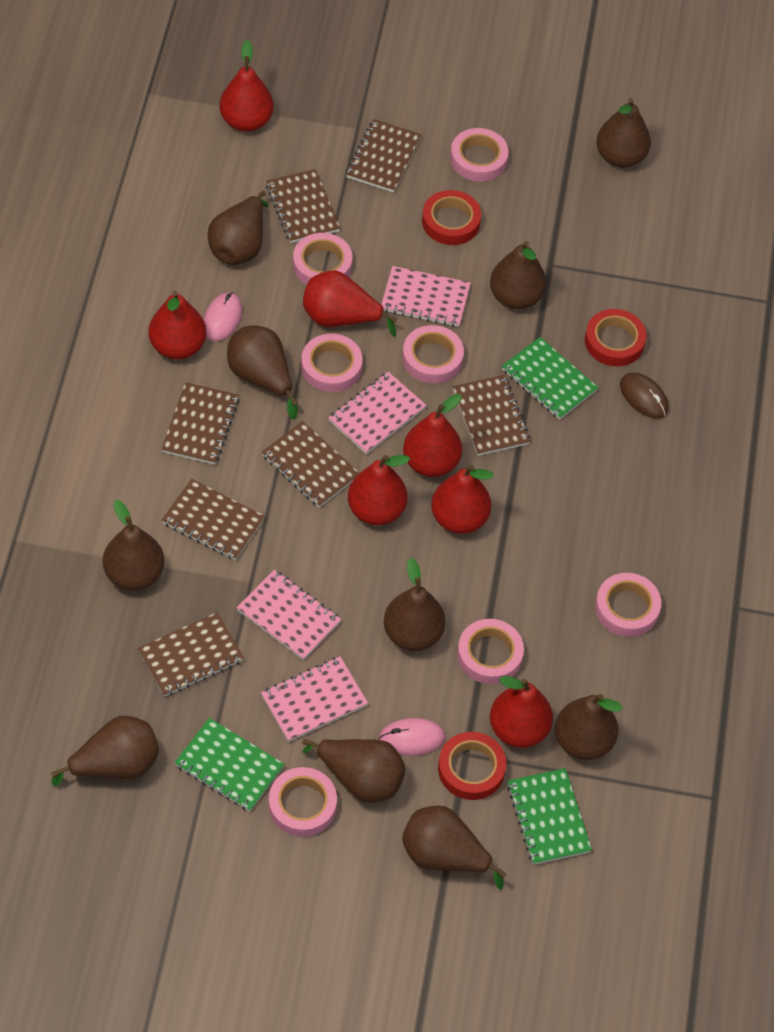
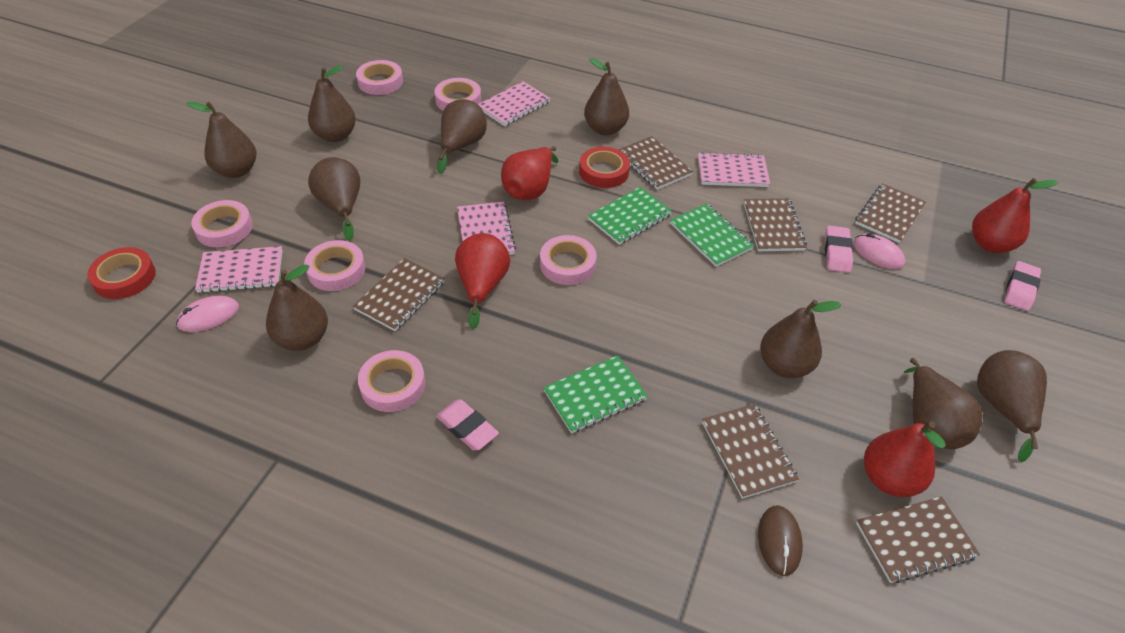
brown notebook: [138,612,244,697] [161,382,239,465] [162,479,265,560] [262,421,359,507] [266,169,340,243] [346,119,421,193] [453,375,531,456] = 7 -> [353,258,445,331] [618,136,693,190] [702,404,799,499] [743,198,807,251] [855,183,926,243] [856,496,980,583] = 6
brown pear: [51,716,159,786] [103,500,164,590] [207,191,268,265] [227,325,298,420] [302,739,405,803] [384,558,446,651] [402,805,506,890] [490,241,547,310] [555,694,622,760] [596,98,651,168] = 10 -> [186,102,257,178] [266,264,328,351] [308,65,356,142] [308,157,360,241] [437,99,487,174] [584,58,629,135] [760,300,842,378] [904,358,983,449] [977,350,1047,462] = 9
pink eraser: none = 0 -> [436,399,499,450] [825,226,853,273] [1004,261,1041,311] = 3
pink tape: [269,767,337,837] [293,233,353,285] [301,333,363,392] [402,325,464,383] [450,128,509,182] [457,619,524,684] [595,573,661,637] = 7 -> [191,200,253,247] [304,240,365,291] [356,60,403,95] [358,350,425,412] [435,78,481,110] [540,235,597,285] = 6
red pear: [149,291,206,359] [220,40,274,132] [303,270,398,337] [348,455,410,525] [403,394,462,477] [431,465,494,534] [490,676,553,748] = 7 -> [455,233,510,329] [501,146,558,200] [864,421,946,497] [972,178,1058,253] = 4
red tape: [422,190,481,245] [438,732,506,800] [585,309,647,366] = 3 -> [87,247,156,299] [579,147,630,188] = 2

